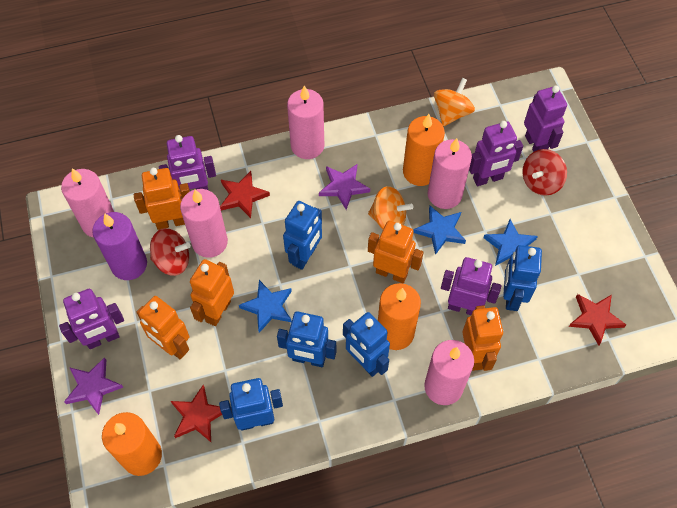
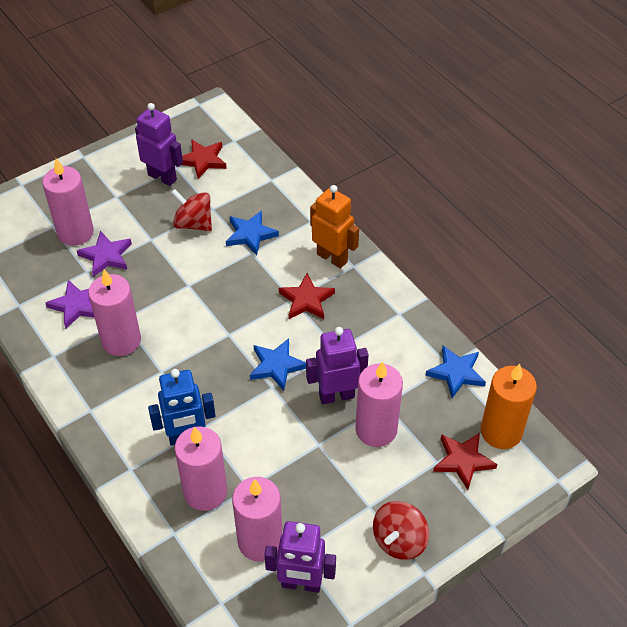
blue robot: [219,378,283,430] [277,311,336,367] [283,201,322,270] [343,312,390,377] [503,245,542,311] = 5 -> [148,369,216,446] = 1
orange candle: [102,412,162,476] [378,283,421,350] [403,114,445,186] = 3 -> [481,364,537,449] = 1
orange robot: [134,168,190,230] [136,296,189,359] [190,259,234,326] [368,220,424,283] [462,305,503,371] = 5 -> [310,185,359,269] = 1
orange spinning top: [368,186,413,229] [434,78,475,126] = 2 -> none = 0
purple candle: [92,212,147,280] = 1 -> none = 0
purple robot: [59,289,124,349] [159,135,216,199] [441,257,501,315] [469,121,523,186] [524,85,567,152] = 5 -> [135,103,183,186] [264,521,336,593] [306,327,369,404] = 3

